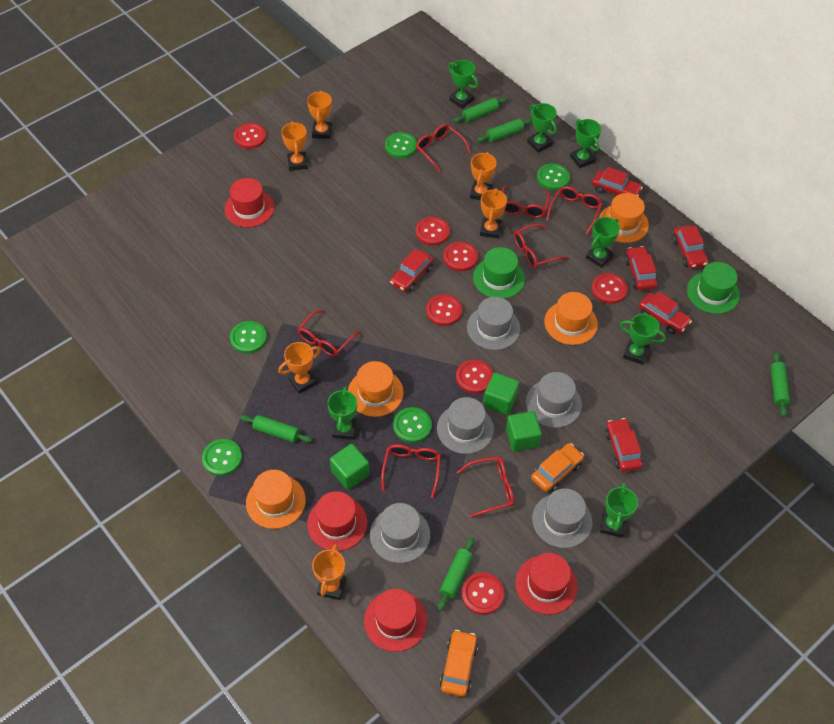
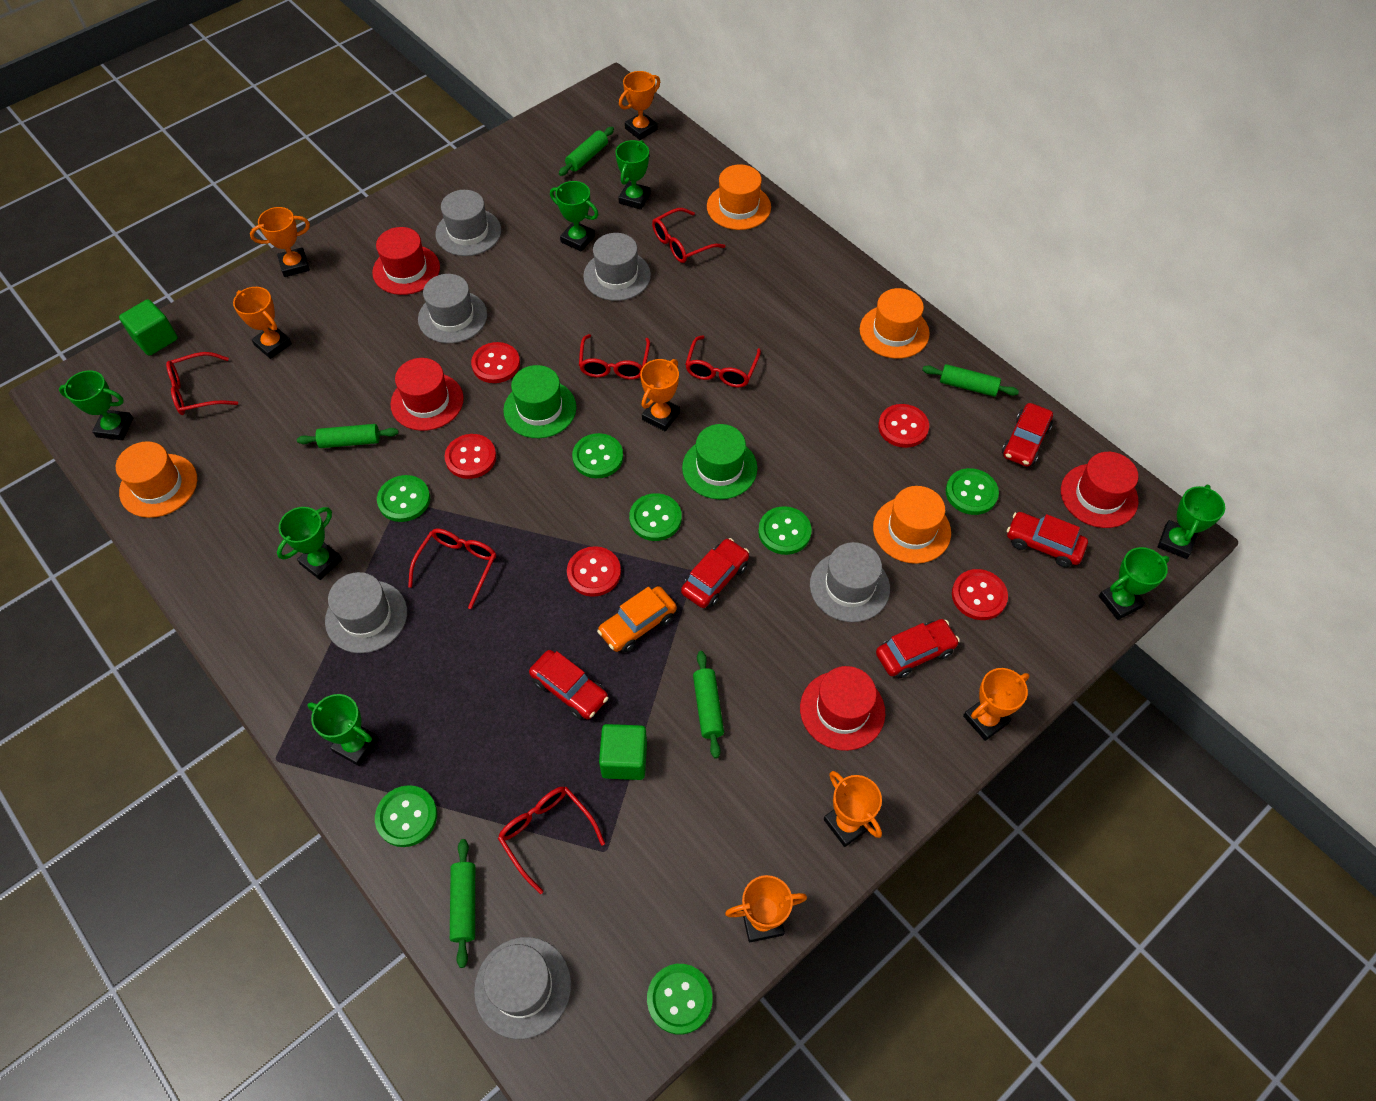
green button: [202,439,242,476] [230,321,267,354] [385,132,417,158] [393,407,432,443] [537,163,570,191] = 5 -> [375,785,437,847] [377,475,430,522] [572,433,623,478] [629,493,682,541] [647,964,713,1035] [758,506,812,555] [946,468,999,515] = 7
green cube: [330,444,369,490] [483,373,519,415] [506,411,542,452] = 3 -> [119,299,178,356] [599,724,647,780] = 2
grey hat: [370,503,430,563] [437,397,494,454] [467,297,520,350] [526,372,582,428] [532,489,592,548] = 5 -> [325,572,407,653] [418,274,487,343] [436,190,501,256] [474,937,571,1039] [583,233,651,301] [810,542,890,622] = 6
orange car: [440,630,478,697] [531,443,584,492] = 2 -> [597,586,677,652] = 1
orange trophy: [278,342,321,394] [281,121,308,171] [307,90,332,139] [312,544,346,600] [470,152,497,200] [480,188,507,239] = 6 -> [233,287,292,359] [250,207,310,277] [619,71,660,140] [640,359,680,431] [725,875,807,942] [824,771,882,847] [963,668,1029,741] = 7
red button: [234,123,266,149] [416,217,450,246] [426,294,462,326] [443,242,478,271] [456,360,493,394] [462,572,504,615] [592,273,628,304] = 7 -> [445,434,496,479] [471,342,520,383] [567,546,621,597] [878,404,929,448] [952,569,1008,620] = 5
red car: [390,249,434,292] [592,167,643,197] [605,418,643,472] [625,246,658,290] [639,292,692,334] [673,226,708,268] = 6 -> [529,650,609,720] [681,538,749,608] [876,619,960,678] [1002,403,1053,467] [1007,512,1088,567] = 5
red glasses: [298,310,361,357] [381,444,441,498] [416,124,471,172] [457,457,514,518] [502,185,550,218] [514,224,568,268] [546,186,602,235] = 7 -> [166,352,238,415] [408,528,496,609] [498,787,605,894] [579,334,650,379] [652,208,725,263] [685,335,761,387] = 6

